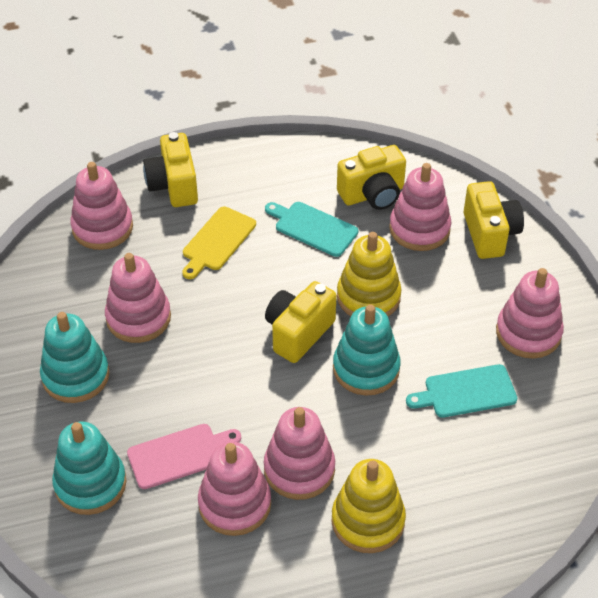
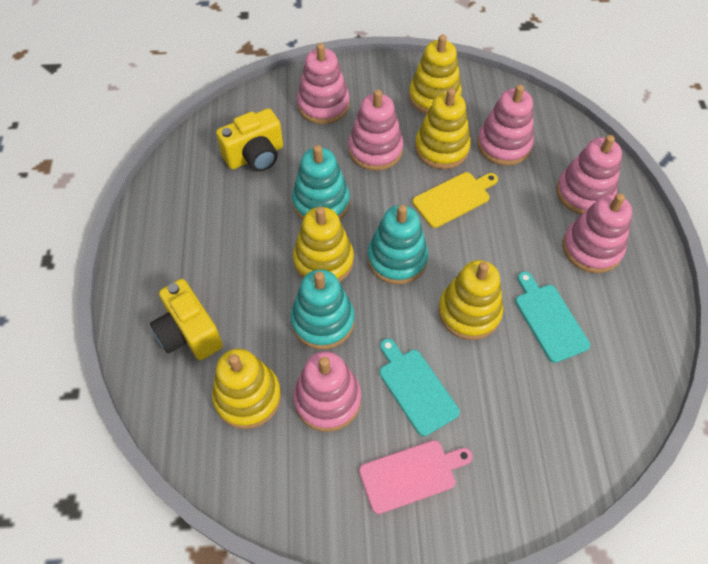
yellow camera: [143,132,198,207] [265,281,336,363] [337,145,406,210] [464,181,524,259] = 4 -> [150,279,223,360] [216,108,283,171] = 2
yellow stacking toy: [332,459,406,553] [337,232,402,316] = 2 -> [212,349,281,429] [293,207,354,282] [409,35,462,114] [415,88,471,169] [438,260,503,340] = 5

